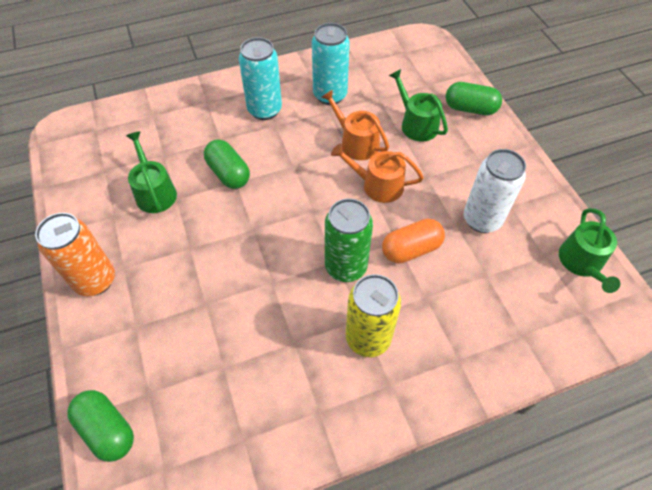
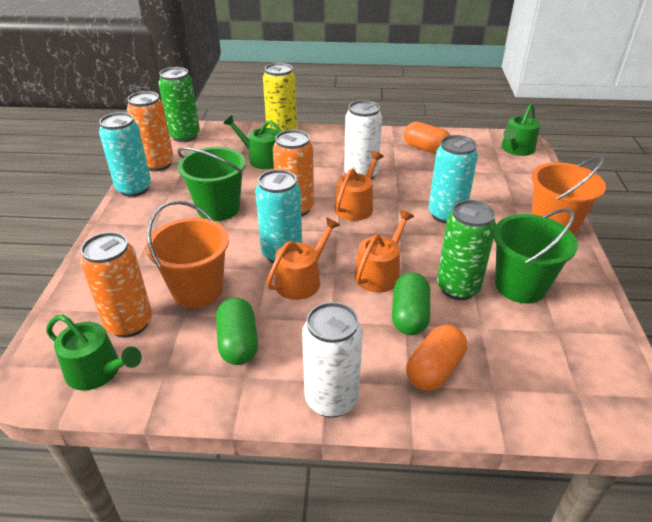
green bucket: none = 0 -> [177,147,246,221] [494,208,578,303] = 2
green can: [325,198,373,282] = 1 -> [158,67,200,142] [437,200,496,300] = 2
green capsule: [67,390,134,462] [204,139,250,189] [445,82,502,115] = 3 -> [216,298,258,365] [392,272,430,335] = 2
orange bucket: none = 0 -> [146,201,229,308] [531,156,606,236] = 2
orange can: [35,213,115,296] = 1 -> [81,232,152,338] [127,91,174,171] [273,130,314,217] = 3
orange capsule: [382,218,445,264] = 1 -> [404,122,450,154] [406,324,467,391] = 2
orange watering can: [321,89,389,160] [331,144,424,203] = 2 -> [266,217,340,300] [334,151,384,221] [355,210,414,293] = 3
turquoise can: [239,37,282,120] [312,23,350,105] = 2 -> [99,112,151,197] [255,169,302,263] [429,135,478,224] = 3
white can: [464,149,526,233] = 1 -> [302,302,363,418] [344,100,382,180] = 2

